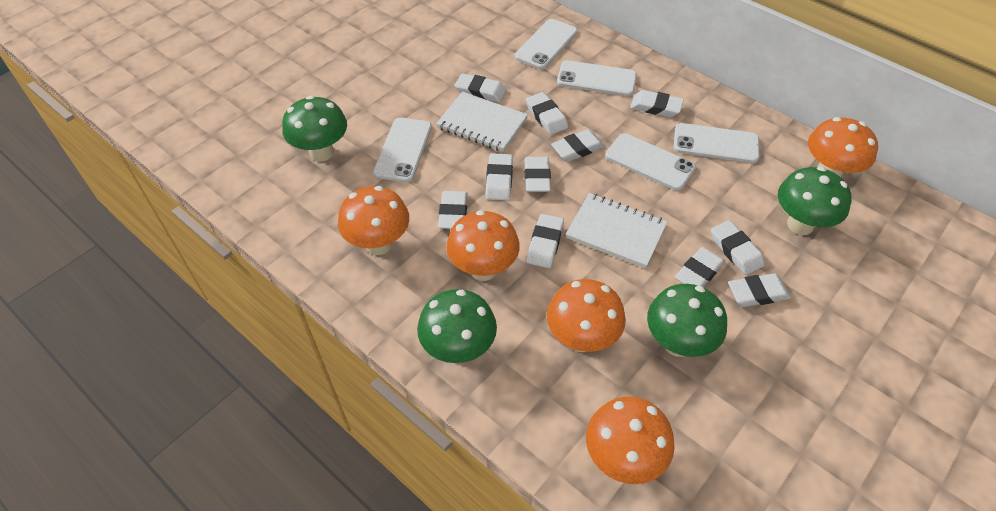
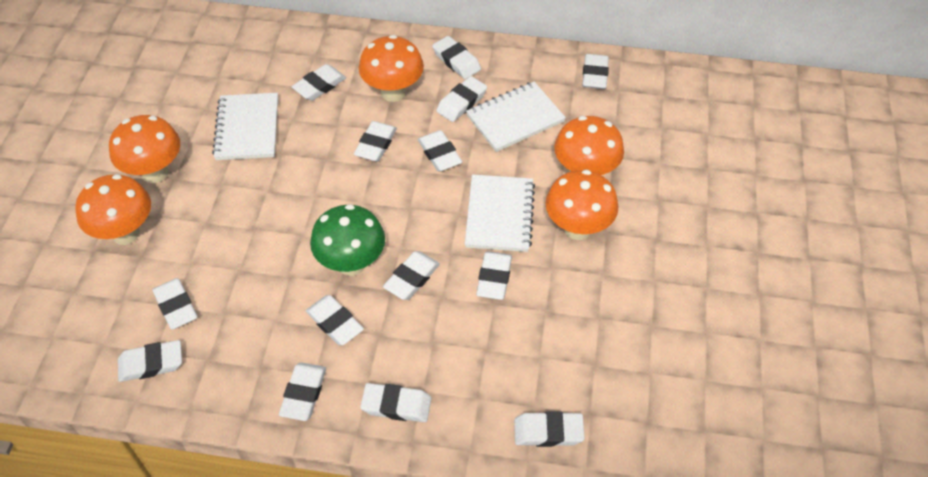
green mushroom: [282,96,347,162] [417,289,497,363] [647,284,727,357] [778,167,852,235] = 4 -> [310,204,385,276] = 1
white eraser: [438,191,468,229] [455,73,506,102] [485,153,513,200] [524,157,551,192] [526,92,568,135] [526,214,564,268] [551,129,605,162] [630,90,684,117] [675,247,725,287] [711,220,764,275] [728,273,791,307] = 11 -> [118,340,182,382] [153,278,198,330] [279,362,326,421] [292,64,346,101] [306,295,364,345] [354,121,397,162] [360,383,431,422] [383,251,440,300] [418,130,462,171] [432,36,481,79] [436,76,487,122] [476,251,512,300] [514,411,585,447] [582,54,609,89] = 14
white notebook: [436,92,528,152] [566,193,668,268] = 2 -> [212,93,278,160] [465,174,535,252] [466,82,566,152] = 3
white phone: [373,117,432,182] [515,19,578,69] [557,60,637,96] [605,133,696,190] [674,123,759,163] = 5 -> none = 0

